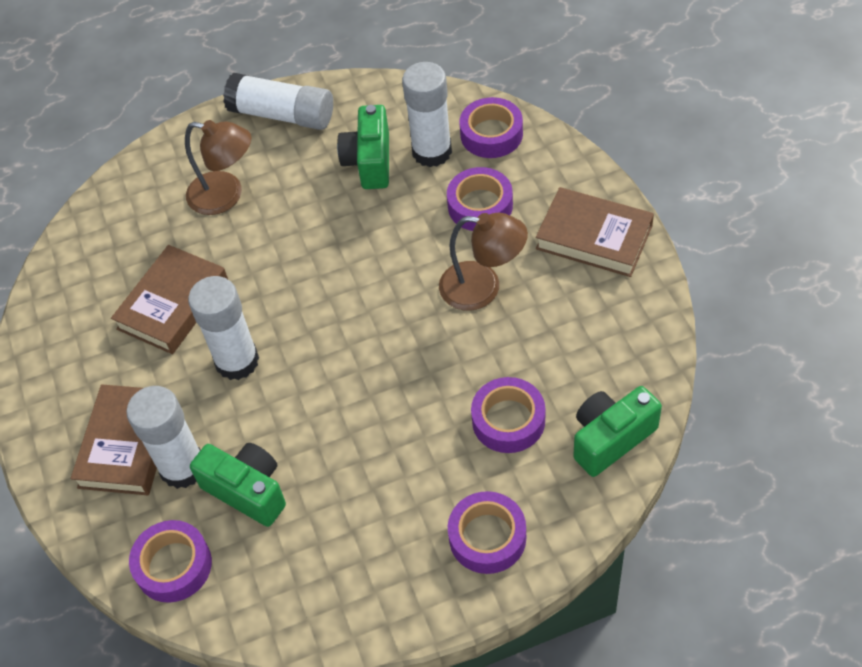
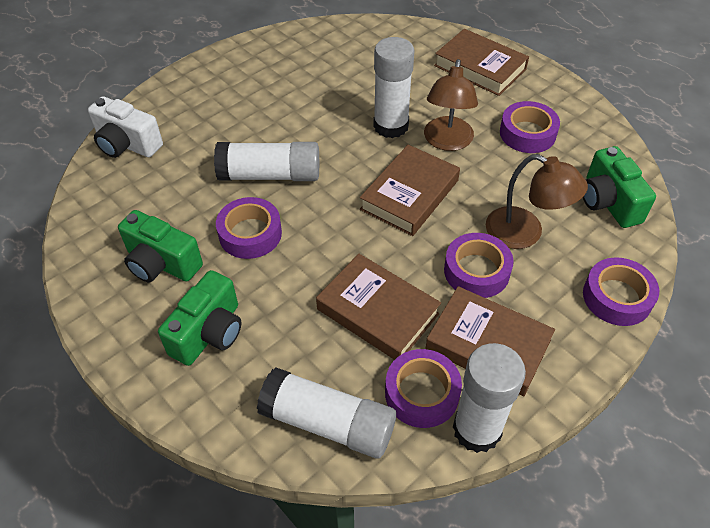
brown book: [71,384,157,495] [111,245,228,354] [536,187,654,277] = 3 -> [316,254,441,360] [360,145,460,236] [425,286,555,396] [434,29,529,96] = 4
white camera: none = 0 -> [88,96,163,158] = 1

